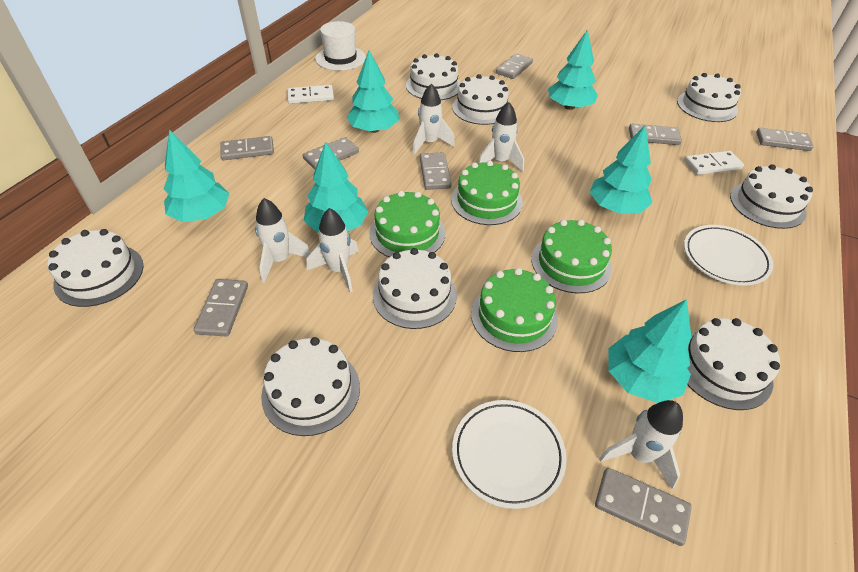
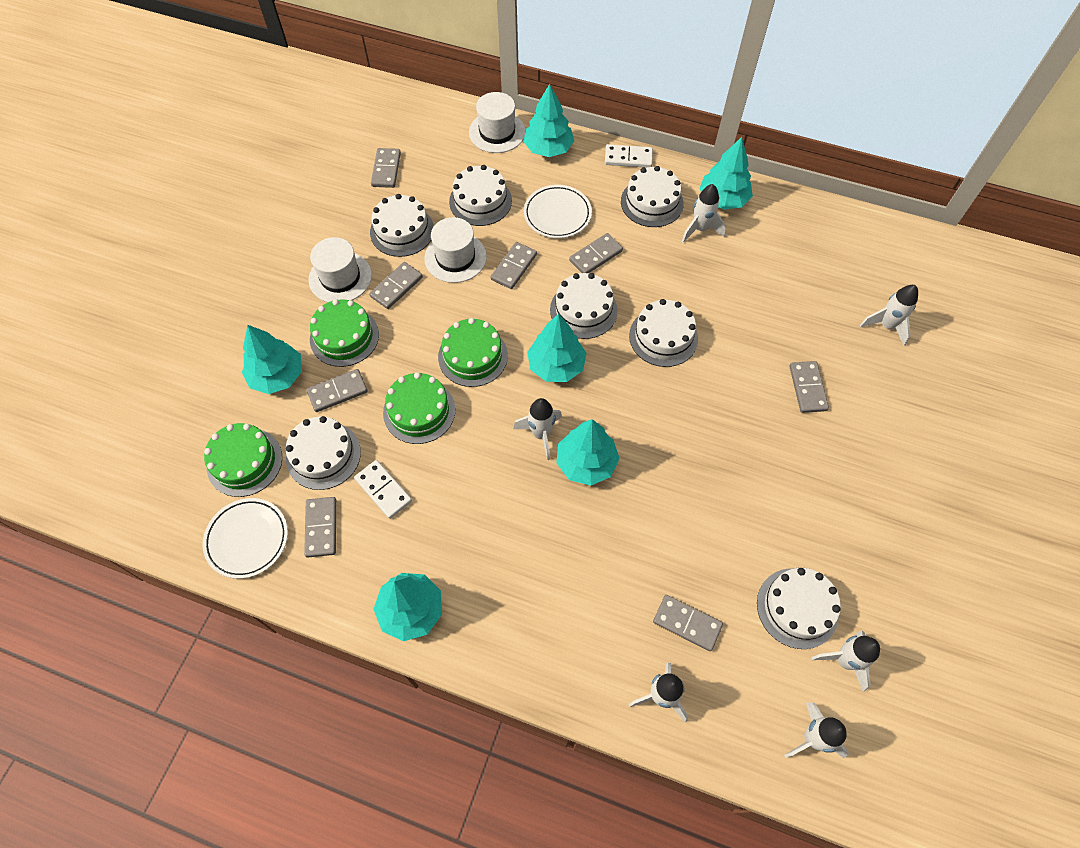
white cake: [48,229,143,307] [261,337,360,436] [373,248,457,329] [406,53,461,100] [452,74,509,125] [677,73,741,122] [687,318,780,410] [730,164,813,229] = 8 -> [286,416,361,490] [370,194,434,257] [449,165,512,226] [550,273,618,339] [621,166,684,227] [629,299,698,367] [757,568,841,649] = 7
white hat: [315,21,366,71] = 1 -> [309,237,372,302] [425,217,487,283] [469,92,526,153] = 3
white rocket: [255,198,310,283] [307,208,359,292] [413,84,455,155] [478,102,524,172] [599,400,683,489] = 5 -> [513,398,562,460] [629,663,688,723] [682,184,726,243] [784,703,849,758] [812,631,880,692] [860,285,918,346] = 6

